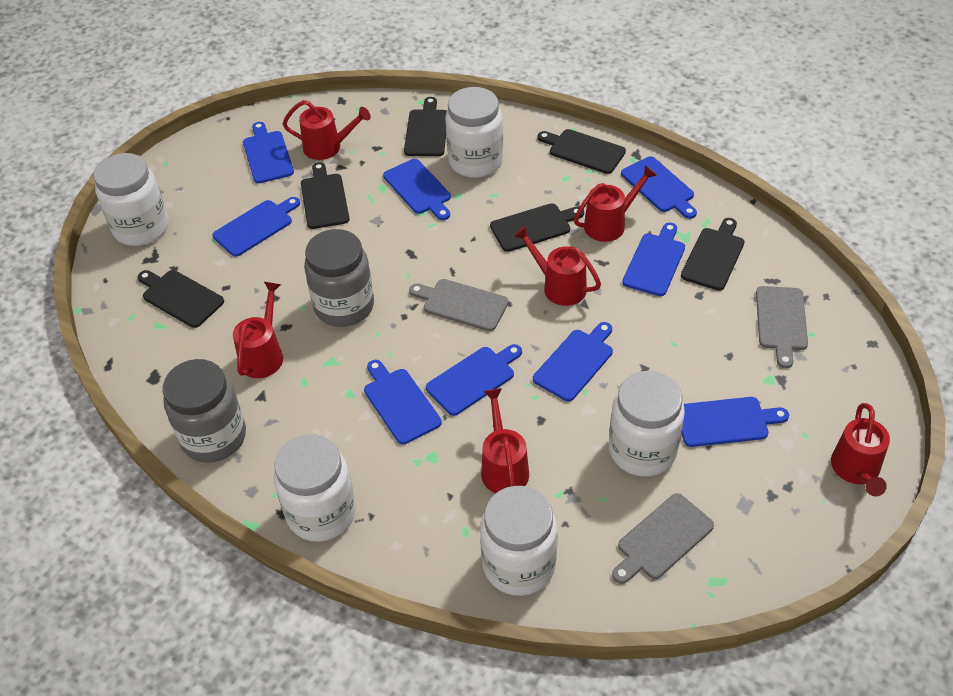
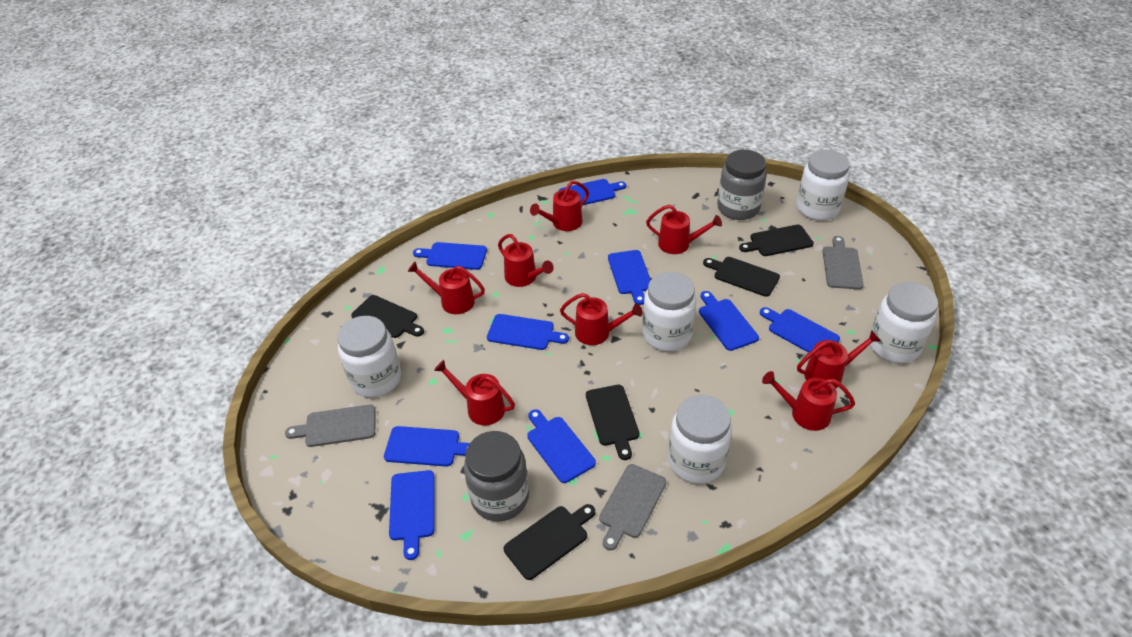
black cutting board: [138,270,224,328] [301,162,350,229] [404,97,447,156] [490,203,584,252] [537,129,626,174] [681,218,745,291] = 6 -> [351,295,424,338] [504,504,595,580] [586,385,640,460] [703,257,780,297] [739,225,814,256] = 5
red watering can: [233,282,283,378] [283,100,371,160] [481,388,529,493] [513,226,601,306] [574,165,657,242] [831,403,890,496] = 6 -> [408,261,485,314] [434,360,515,426] [498,234,554,287] [530,181,589,231] [560,293,643,345] [646,205,722,254] [762,371,855,431] [797,330,881,388] = 8

